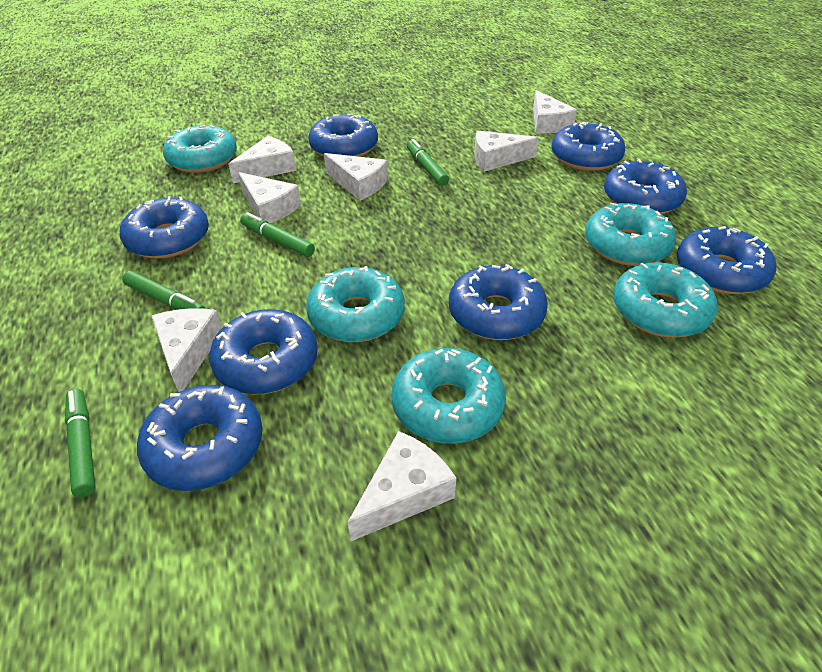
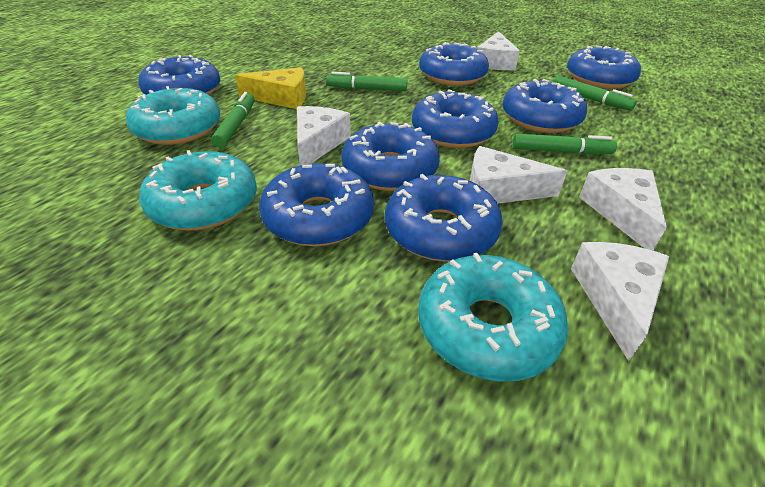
turquoise donut: [163,125,237,173] [306,266,405,342] [391,348,506,444] [585,203,676,266] [613,262,717,338] = 5 -> [126,86,220,145] [139,150,257,231] [418,253,568,382] = 3
white cheese: [152,308,222,392] [228,136,296,183] [238,172,301,223] [324,153,388,200] [347,431,456,541] [474,131,539,172] [533,90,577,134] = 7 -> [297,106,351,165] [470,146,567,203] [477,31,520,70] [571,242,669,361] [579,168,667,250] = 5
yellow cheese: none = 0 -> [235,67,306,109] = 1

